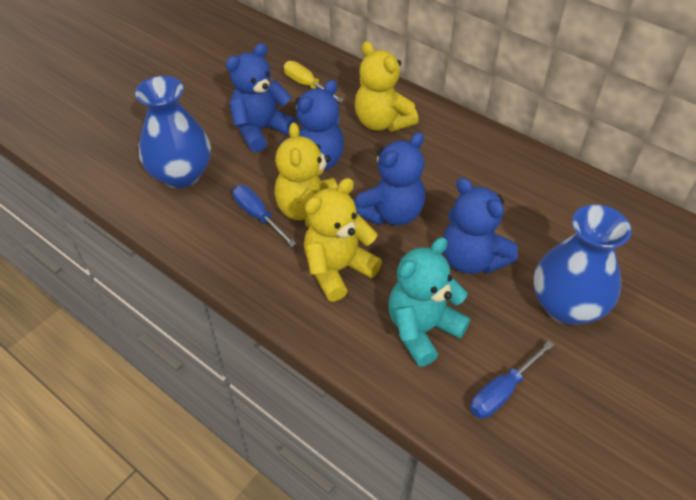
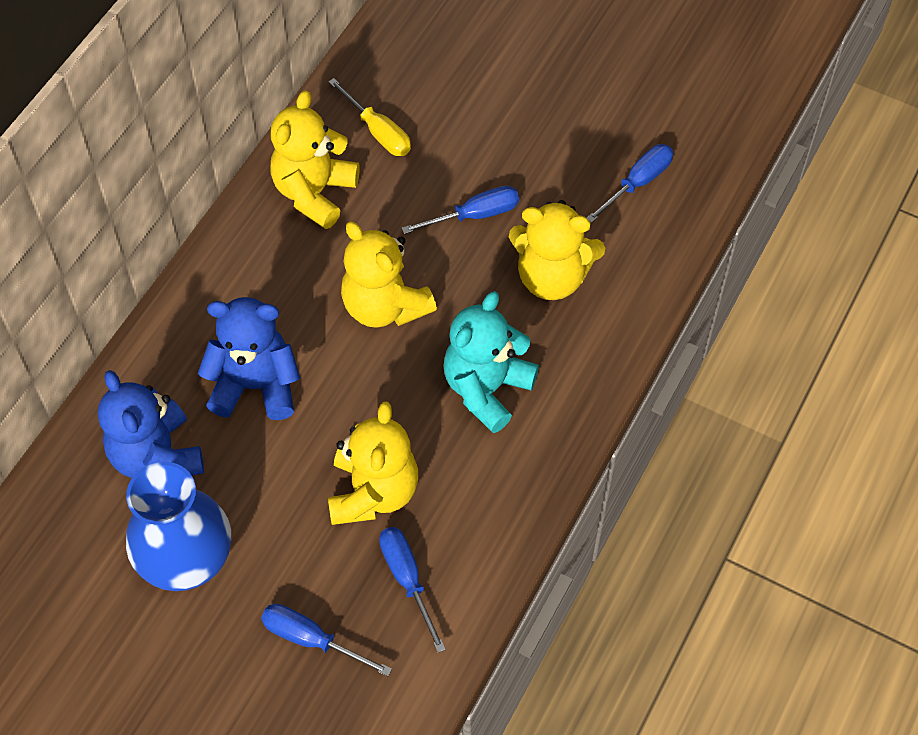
blue screwdriver: [233,185,297,247] [470,341,554,419] = 2 -> [261,604,392,677] [379,527,446,653] [401,186,519,234] [587,144,673,223] = 4
blue teddy bear: [226,43,297,152] [280,80,344,171] [354,132,425,226] [443,177,518,274] = 4 -> [98,370,204,478] [198,297,300,420] = 2
blue vase: [135,76,211,188] [533,204,632,325] = 2 -> [126,462,231,591] = 1
yellow teddy bear: [274,122,338,227] [304,178,382,302] [355,41,419,132] = 3 -> [270,90,359,229] [328,401,418,525] [341,221,437,328] [509,200,605,300] = 4

